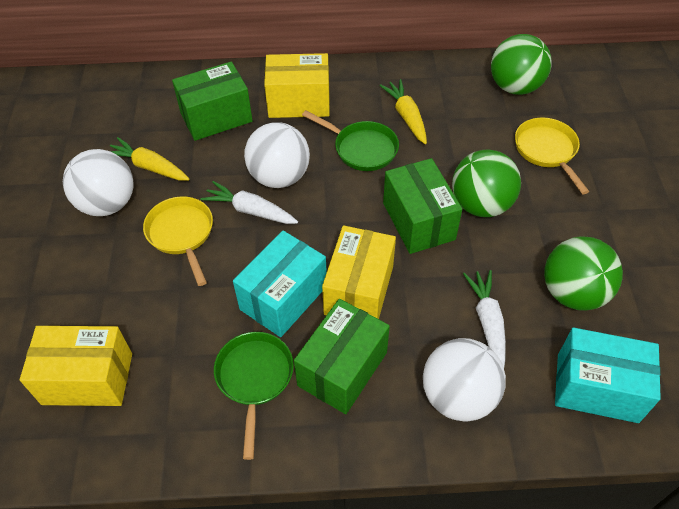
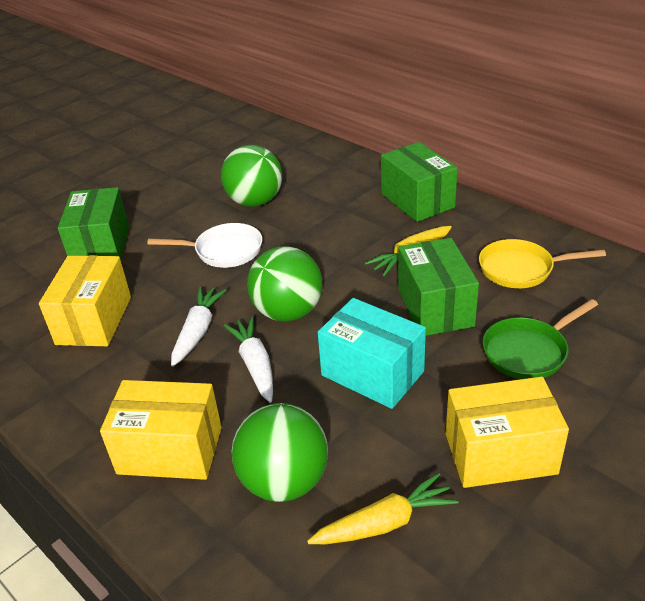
green pan: [214,332,294,460] [302,110,399,171] = 2 -> [483,299,598,379] = 1
turquoise box: [233,231,327,337] [555,327,661,423] = 2 -> [318,298,426,409] = 1
white ball: [63,149,134,216] [244,122,310,188] [423,338,506,421] = 3 -> none = 0
white pan: none = 0 -> [147,223,262,268] = 1
yellow pan: [143,197,213,286] [515,118,589,194] = 2 -> [479,239,606,288] = 1

